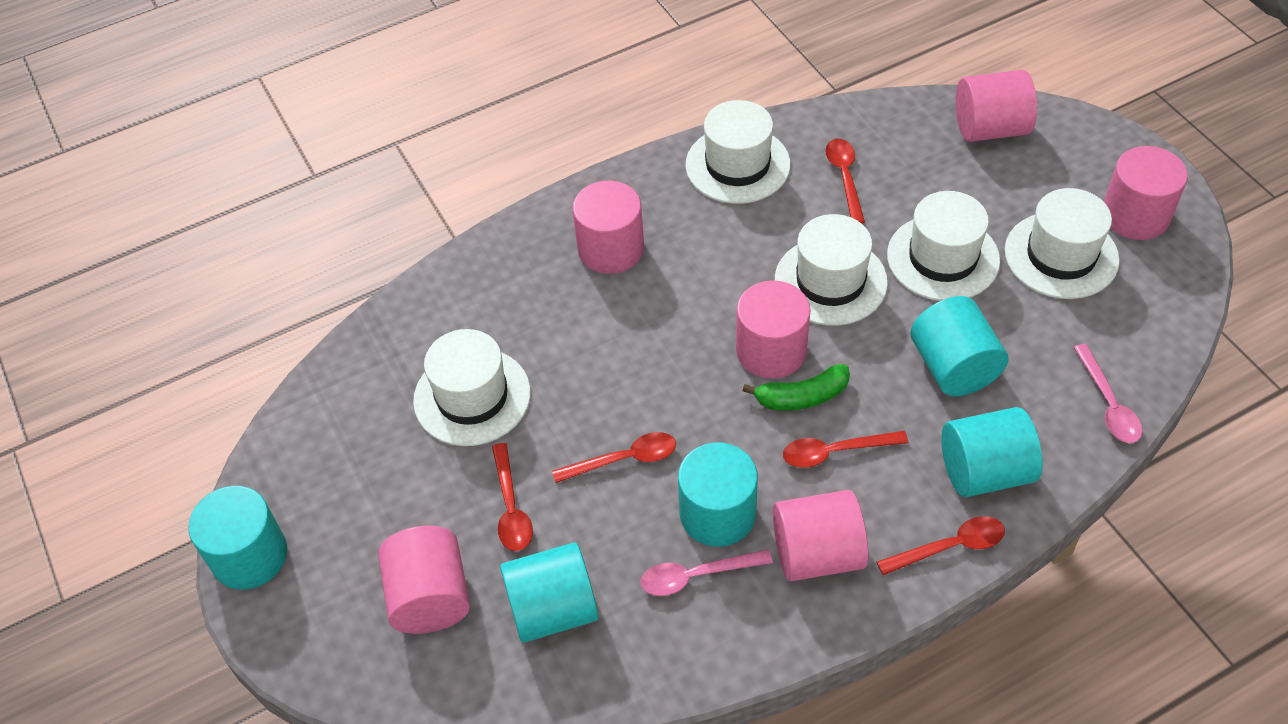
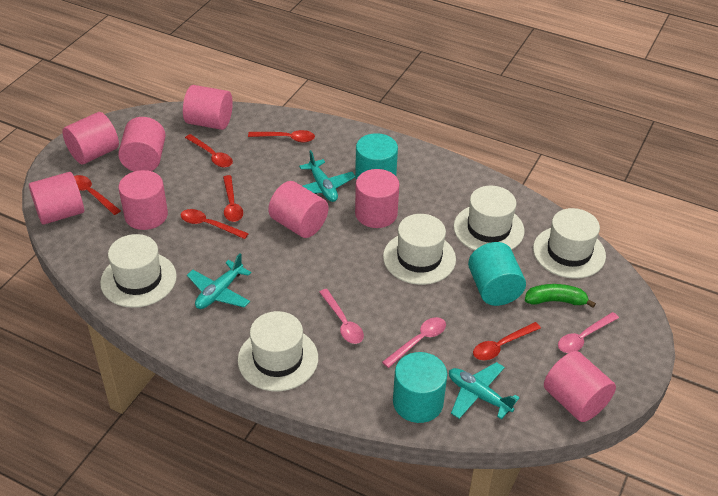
pink cylinder: [378,526,470,634] [572,181,644,274] [736,280,811,379] [773,490,868,581] [956,70,1037,142] [1104,146,1188,240] = 6 -> [29,172,84,225] [62,112,119,164] [118,117,166,172] [118,170,168,230] [183,85,233,130] [268,181,328,238] [355,169,399,228] [544,351,616,422] = 8
pink spoon: [641,550,773,596] [1073,344,1142,443] = 2 -> [319,289,364,344] [382,317,446,368] [558,312,619,353] = 3
red spoon: [492,443,533,551] [552,432,676,483] [783,431,908,468] [825,139,865,224] [877,516,1005,575] = 5 -> [74,175,121,215] [181,209,249,239] [185,134,233,168] [223,175,243,222] [248,130,315,142] [473,322,541,360] = 6
turquoise cylinder: [188,486,287,590] [500,542,598,643] [678,442,758,547] [910,296,1008,396] [941,407,1043,497] = 5 -> [355,133,398,180] [393,352,447,423] [468,242,526,306] = 3
turquoise plane: none = 0 -> [187,253,251,309] [299,150,356,202] [449,362,520,419] = 3

